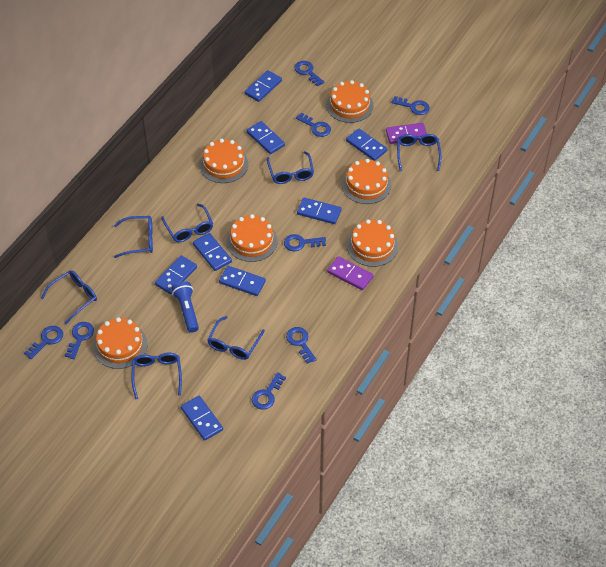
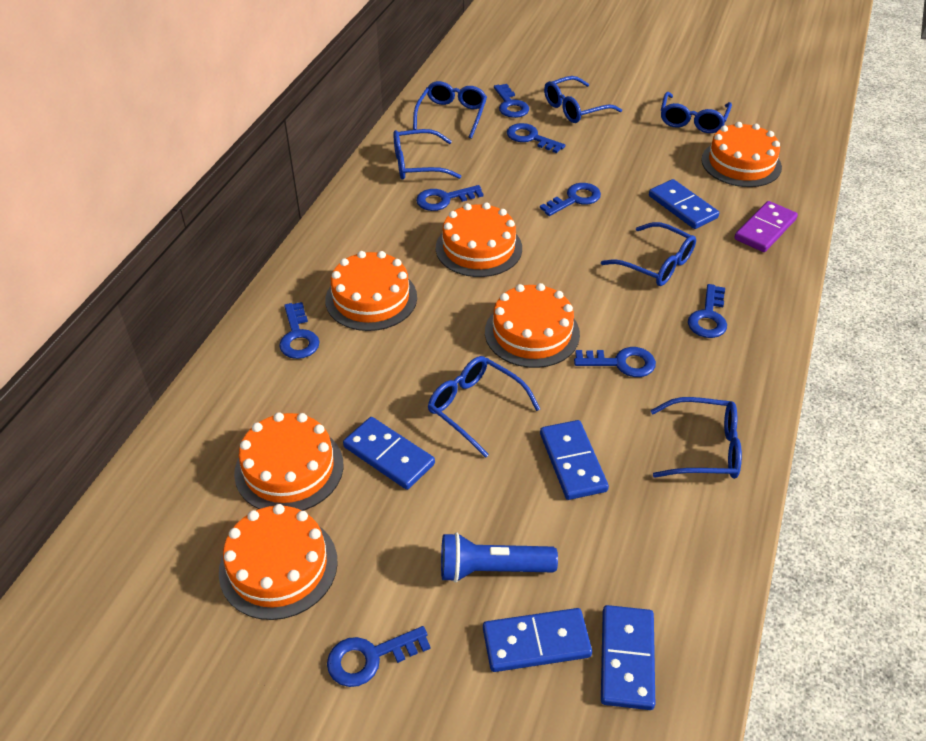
blue domino: [155,255,197,294] [181,396,223,441] [193,233,232,271] [219,266,266,296] [245,70,282,102] [246,121,285,154] [297,198,341,224] [346,129,387,161] = 8 -> [343,417,435,490] [483,608,592,672] [540,420,609,500] [601,605,655,710] [649,179,719,229] = 5
purple domino: [327,256,373,290] [386,123,427,144] = 2 -> [734,201,798,252] = 1

